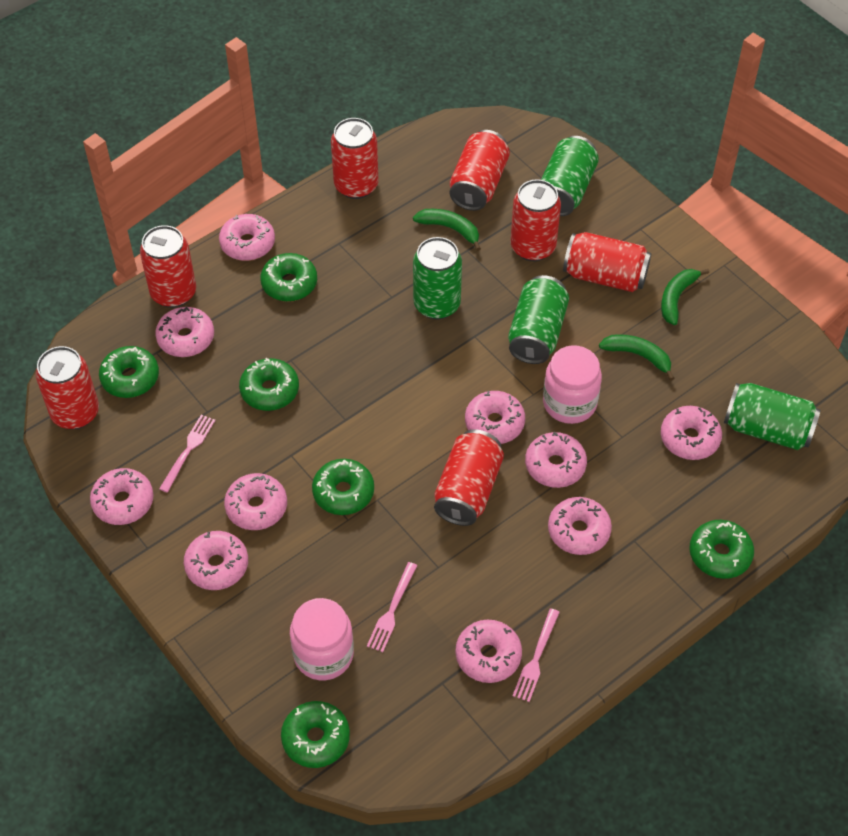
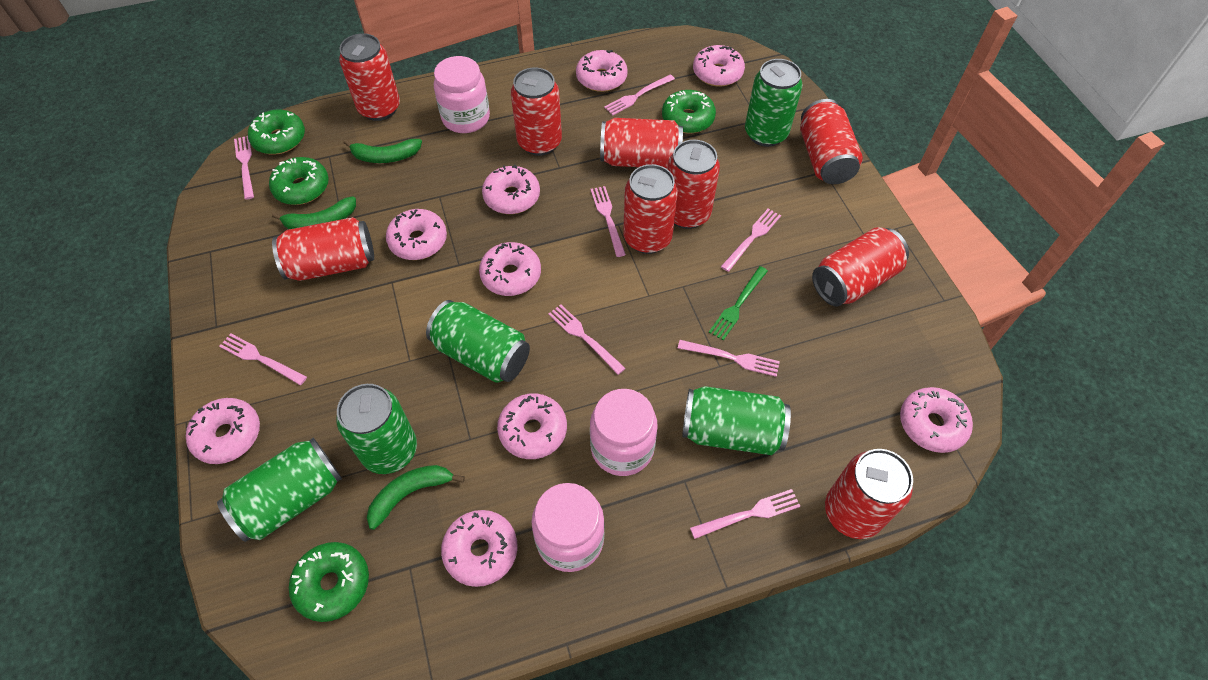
green can: [413,237,462,320] [508,275,569,364] [541,136,599,216] [724,383,821,450] = 4 -> [217,438,342,542] [337,384,417,474] [426,300,530,383] [682,386,791,455] [745,59,802,147] = 5
green donut: [99,346,159,398] [239,358,299,411] [260,253,317,302] [281,701,350,768] [312,459,374,515] [689,520,754,579] = 6 -> [248,110,305,154] [269,157,329,205] [289,542,369,622] [662,90,716,133] = 4
green fork: none = 0 -> [709,266,768,341] = 1
pink donut: [90,468,154,525] [155,307,214,357] [184,531,248,590] [219,214,275,261] [224,473,287,530] [456,620,522,683] [465,391,525,444] [525,432,587,488] [548,497,612,555] [661,406,722,460] = 10 -> [186,398,260,464] [386,209,447,260] [441,510,518,587] [479,242,541,296] [482,165,540,214] [497,393,567,459] [576,50,628,92] [693,45,745,87] [900,387,973,453] = 9
pink fork: [159,415,216,493] [367,562,417,652] [513,608,560,702] = 3 -> [219,334,307,385] [234,136,254,200] [548,304,626,375] [591,186,626,257] [604,74,675,115] [678,340,780,377] [690,489,800,539] [721,208,781,272] = 8
pink jar: [290,598,354,680] [543,345,602,424] = 2 -> [434,56,490,133] [532,483,605,572] [590,389,658,476] = 3
red can: [36,346,99,429] [140,225,196,308] [331,118,378,199] [434,429,504,526] [450,130,510,211] [510,179,561,261] [563,232,651,292] = 7 -> [272,217,374,281] [339,33,400,121] [511,68,562,156] [600,118,683,169] [623,164,678,254] [667,140,720,229] [800,99,863,184] [812,227,909,306] [825,449,913,539] = 9

